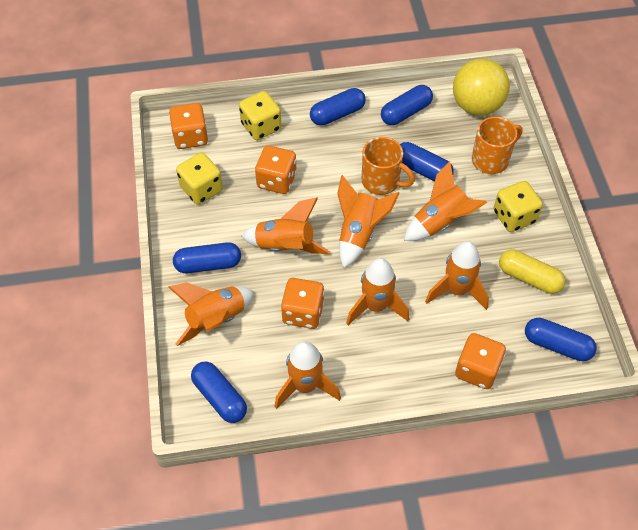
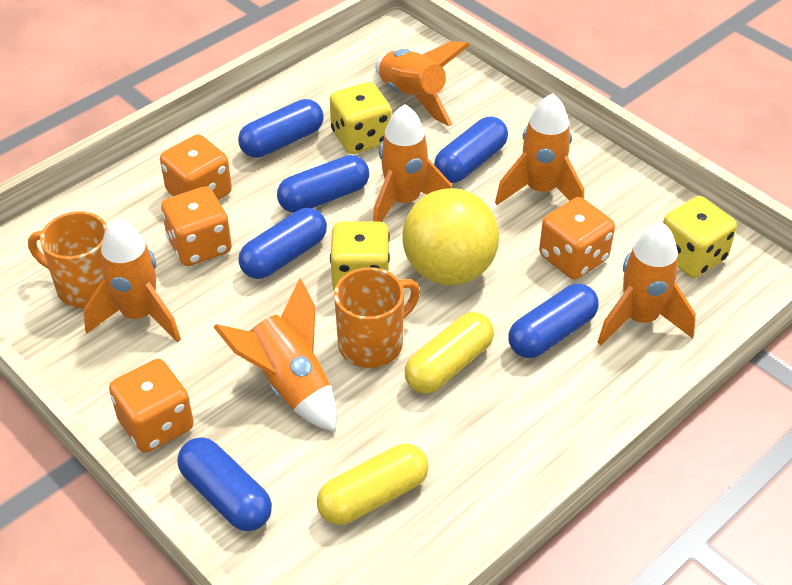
orange rocket: [168,282,254,346] [241,197,330,254] [275,341,341,409] [337,175,400,268] [346,258,409,325] [404,161,487,241] [425,241,489,310] = 7 -> [83,218,181,343] [213,278,337,432] [373,104,452,222] [375,41,470,126] [495,93,584,205] [597,222,696,345] = 6
yellow capsule: [499,249,566,294] = 1 -> [317,444,429,525] [405,312,494,394] = 2

